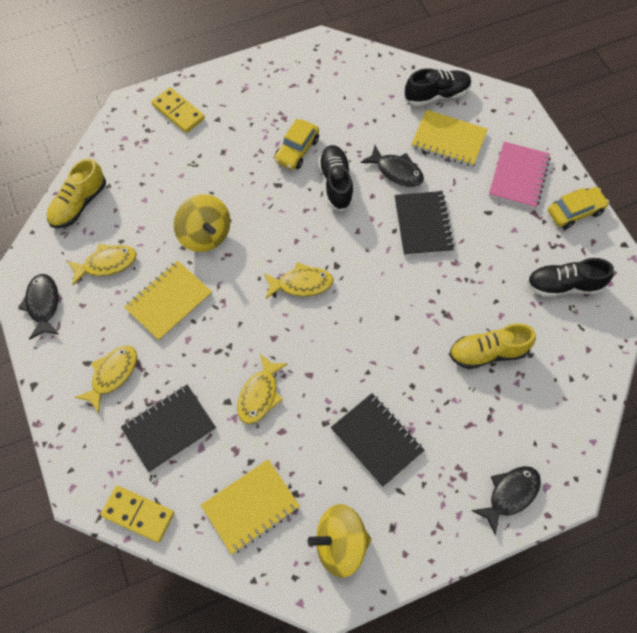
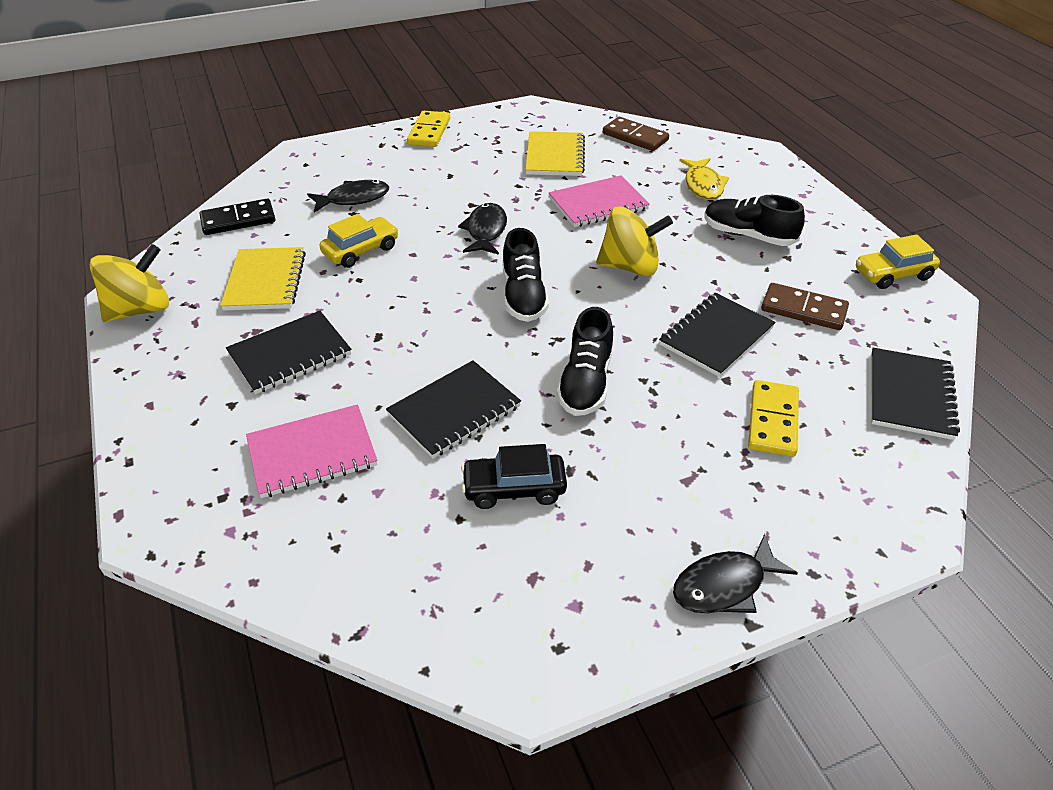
black car: none = 0 -> [461,444,567,509] = 1
black domino: none = 0 -> [199,199,275,235] = 1
black notebook: [121,385,216,472] [331,393,424,487] [394,191,455,256] = 3 -> [226,311,351,394] [386,360,521,458] [659,293,775,377] [871,348,960,440] = 4
brown domino: none = 0 -> [603,117,669,151] [761,283,849,330] = 2
pink notebook: [489,142,551,209] = 1 -> [246,404,377,498] [549,175,650,227] = 2
yellow fish: [67,244,136,285] [75,345,137,413] [237,354,288,424] [264,262,334,299] = 4 -> [679,158,729,200] = 1
yellow notebook: [124,261,212,341] [201,459,300,555] [411,110,488,167] = 3 -> [220,247,306,311] [525,131,585,176] = 2
yellow shoe: [47,158,106,228] [449,323,536,369] = 2 -> none = 0

